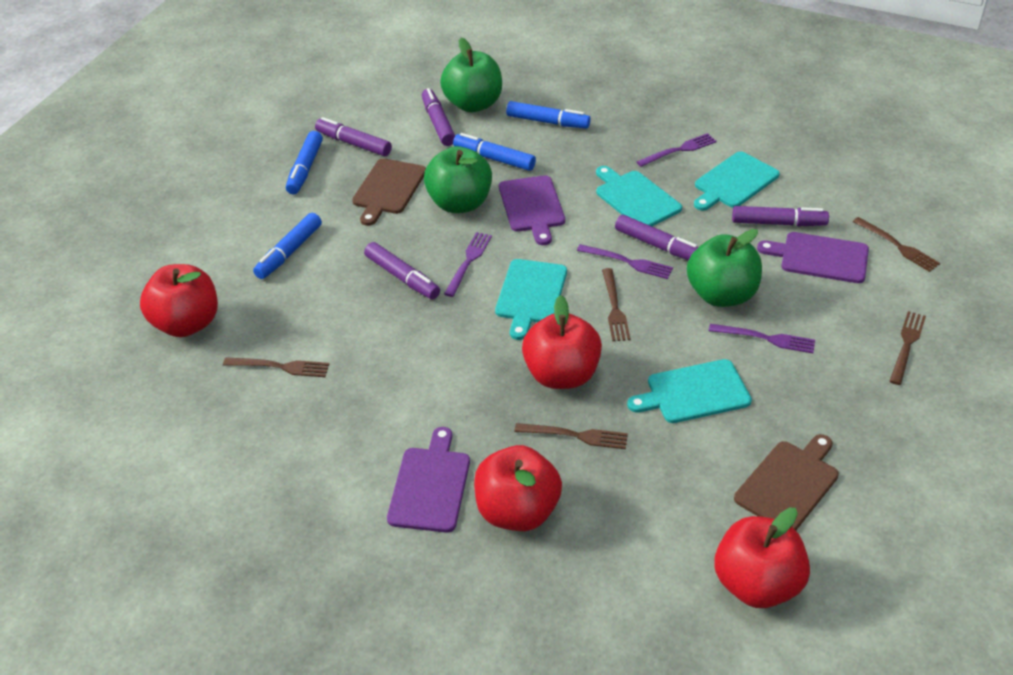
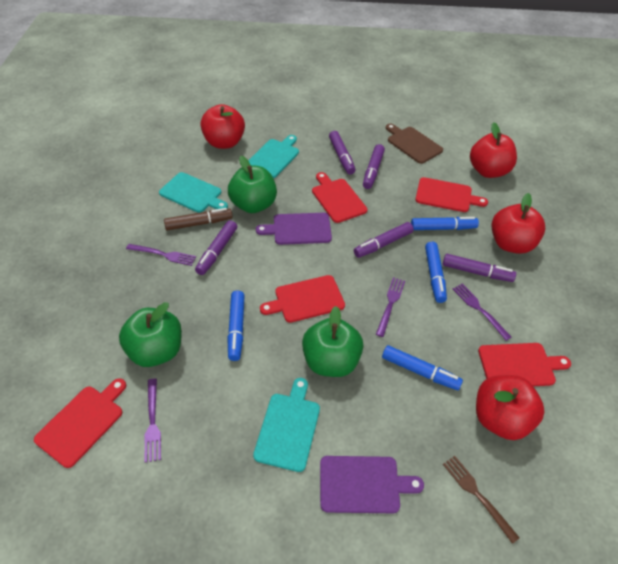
brown cutting board: [352,158,426,226] [734,434,839,530] = 2 -> [386,124,443,164] = 1
brown fork: [223,357,329,377] [514,423,628,449] [602,268,631,341] [852,217,940,272] [889,311,926,385] = 5 -> [443,456,520,544] = 1
brown marker: none = 0 -> [164,208,233,230] = 1
purple cutting board: [387,427,470,533] [499,175,565,245] [757,232,869,283] = 3 -> [256,213,332,245] [320,456,424,513] = 2
red cutting board: none = 0 -> [34,378,126,468] [260,275,345,323] [312,172,368,223] [415,177,488,212] [478,343,571,386] = 5
turquoise cutting board: [495,259,567,340] [596,166,682,226] [627,359,752,423] [694,152,780,211] = 4 -> [159,172,228,213] [248,135,299,178] [253,378,320,472] = 3

